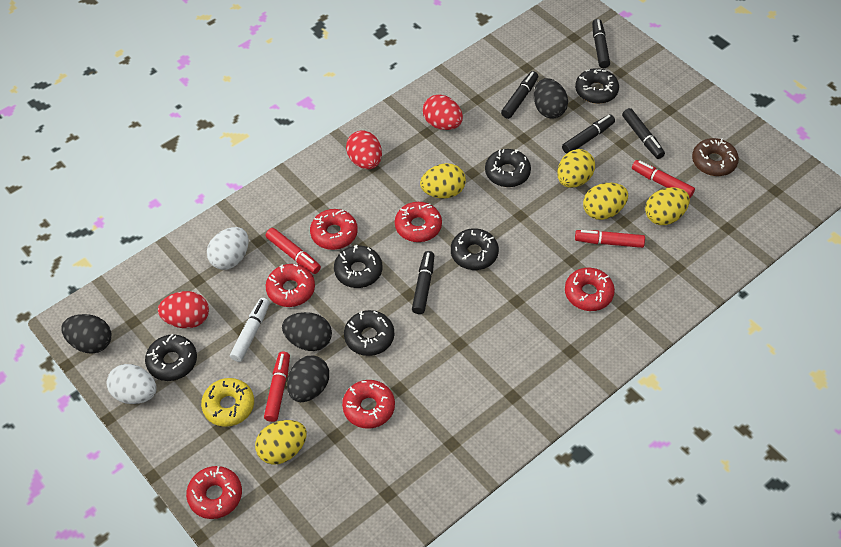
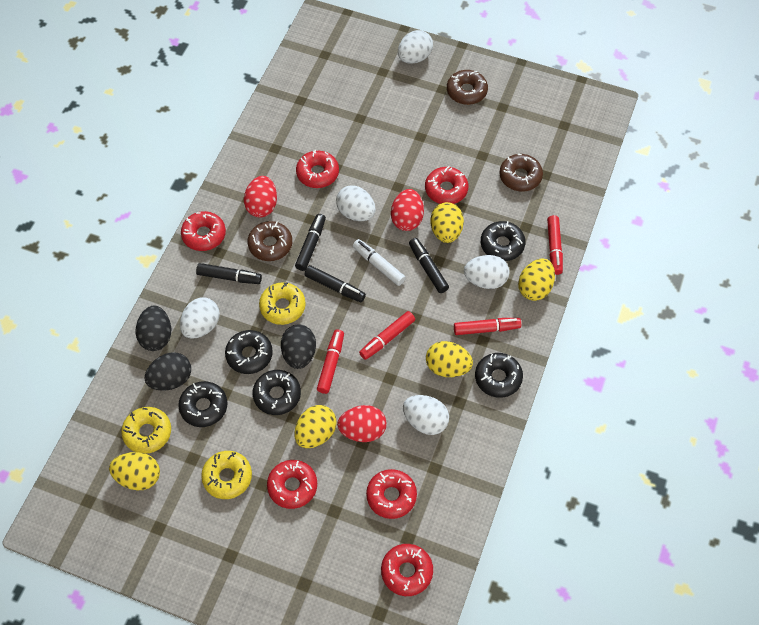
black donut: [145,334,197,381] [334,245,382,288] [344,310,394,356] [451,228,499,270] [485,149,531,187] [575,68,619,104] = 6 -> [178,381,227,427] [225,330,273,374] [253,370,301,415] [475,353,523,398] [481,221,526,261] = 5
black egg: [61,314,111,354] [282,312,332,351] [287,356,329,402] [534,78,568,118] = 4 -> [135,305,171,351] [144,352,191,391] [281,325,316,369] = 3
black marker: [412,251,434,314] [501,71,538,119] [562,114,615,154] [592,19,610,68] [622,108,665,159] = 5 -> [196,263,262,284] [295,214,326,271] [305,265,366,302] [409,238,449,293] = 4
brown donut: [692,138,739,176] = 1 -> [248,221,292,261] [447,70,488,105] [499,154,543,191] = 3
white egg: [107,364,157,404] [207,227,249,270] = 2 -> [180,298,220,339] [336,186,376,221] [398,30,433,64] [403,395,449,435] [464,255,509,289] = 5
yellow donut: [201,378,254,427] = 1 -> [121,407,171,454] [201,451,252,499] [259,282,306,325] = 3

